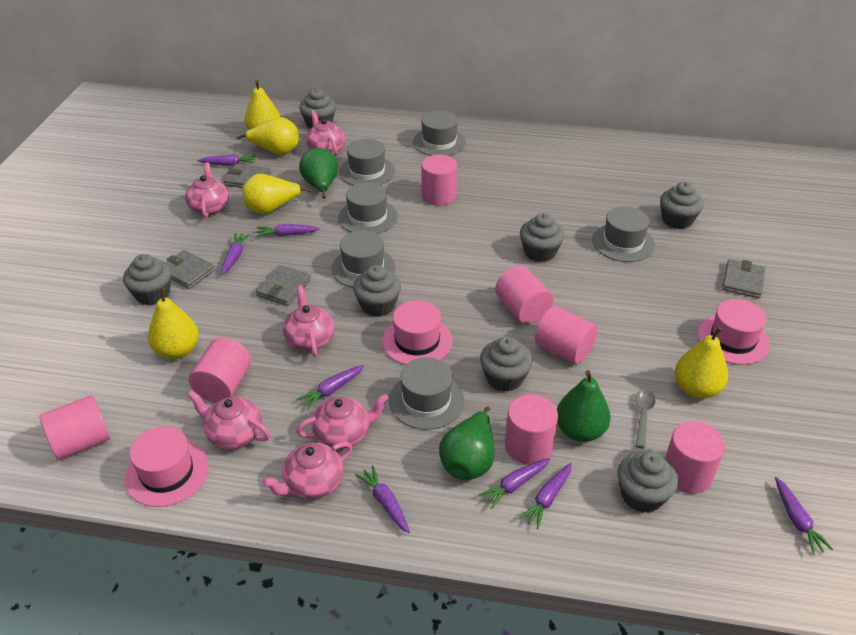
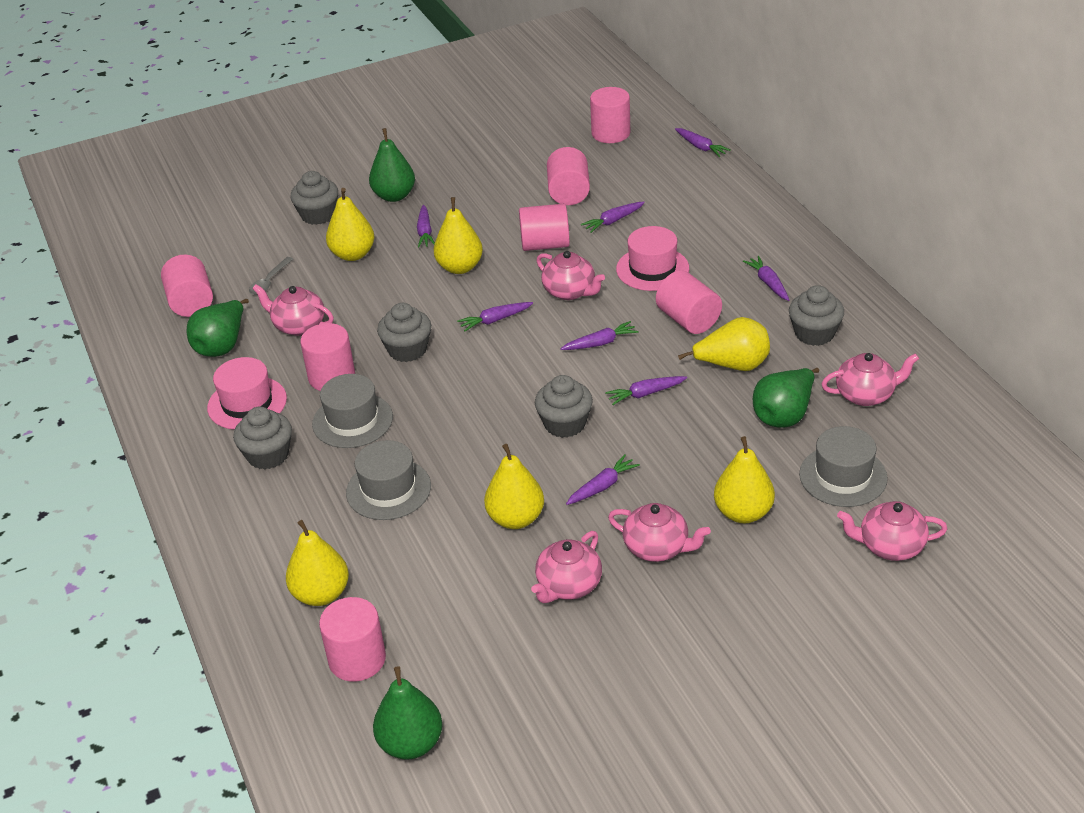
green pear: [299,148,338,198] [439,407,494,480] [557,370,611,442] = 3 -> [187,299,249,357] [369,128,415,202] [373,666,443,760] [753,368,819,428] = 4
grey cupcake: [123,254,172,305] [299,88,336,129] [353,265,401,317] [480,336,533,392] [520,213,564,262] [618,451,678,513] [660,182,704,229] = 7 -> [233,407,292,470] [290,171,338,225] [377,303,431,362] [535,375,593,438] [789,285,844,346] = 5
grey hat: [331,230,395,288] [338,182,398,234] [339,139,395,185] [389,357,464,430] [413,111,466,156] [592,206,655,262] = 6 -> [312,374,393,448] [346,440,431,520] [799,426,888,507] = 3
grey wallet: [165,250,215,289] [224,164,271,188] [256,265,311,306] [722,259,765,298] = 4 -> none = 0
pink hat: [125,426,209,507] [382,300,452,365] [697,299,770,365] = 3 -> [207,357,287,430] [616,226,689,291] = 2
yellow pear: [148,287,199,359] [237,117,299,155] [242,174,311,214] [245,80,280,130] [675,327,728,398] = 5 -> [286,520,349,606] [326,188,375,261] [434,197,483,274] [484,444,544,529] [678,317,770,371] [714,436,775,523] = 6

